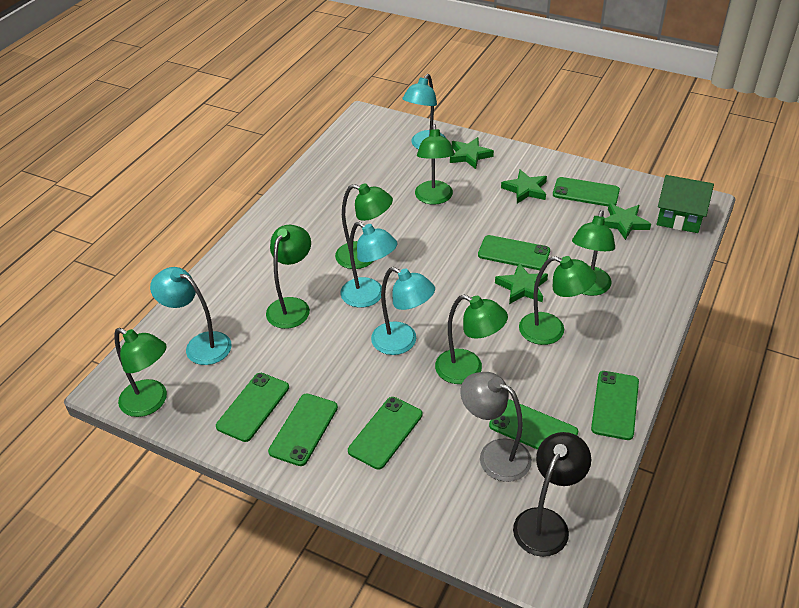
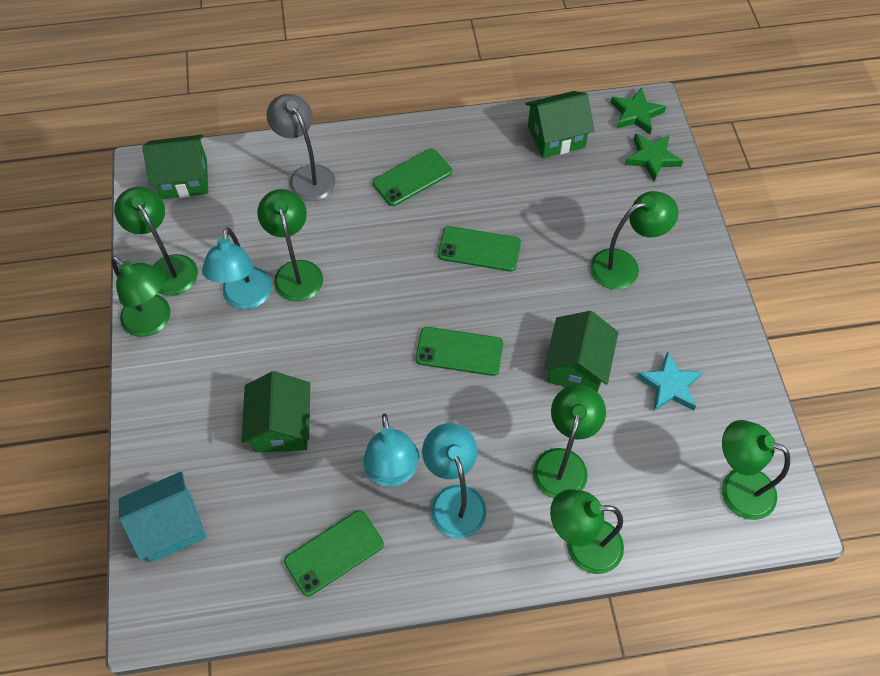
black lamp: [513,432,591,557] = 1 -> none = 0
green house: [657,175,714,233] = 1 -> [142,135,208,199] [241,371,310,452] [525,91,594,158] [544,311,618,392] = 4
green phone: [216,373,289,442] [268,393,338,466] [348,397,423,469] [478,235,550,270] [489,399,578,450] [553,177,620,206] [591,371,639,440] = 7 -> [284,510,384,596] [373,149,452,206] [416,327,503,376] [438,226,521,271] = 4
green star: [450,137,494,169] [495,263,548,304] [501,169,547,204] [604,203,651,240] = 4 -> [611,87,666,134] [625,134,683,182] = 2
turquoise house: none = 0 -> [119,471,206,562] = 1
turquoise lamp: [150,267,232,365] [340,222,397,308] [371,267,435,355] [402,74,446,149] = 4 -> [202,227,272,309] [363,414,419,487] [422,423,486,539] = 3
turquoise star: none = 0 -> [637,351,703,411] = 1

